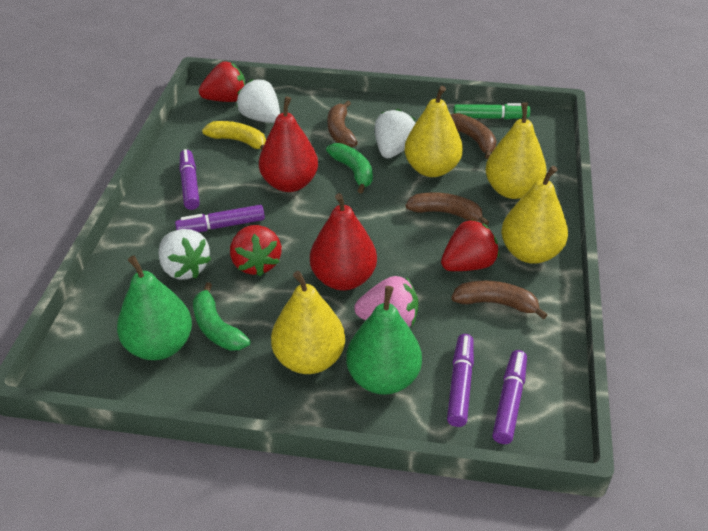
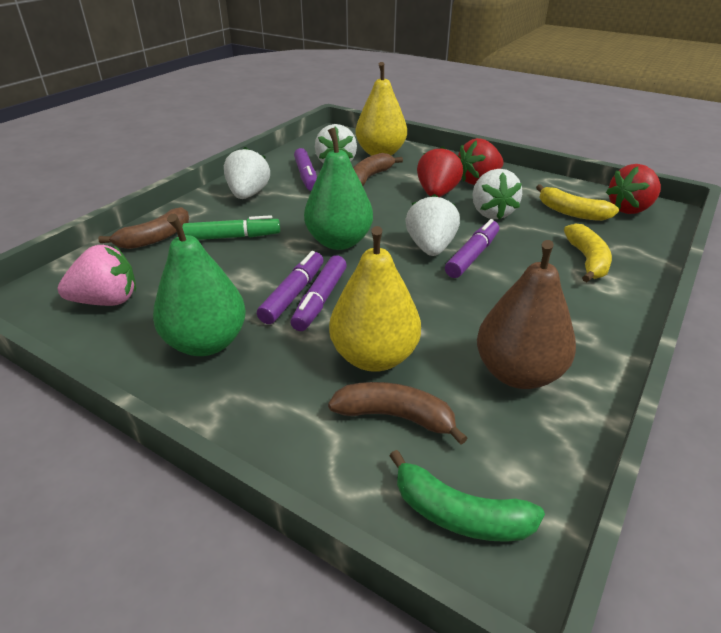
brown banana: [327,100,358,147] [406,192,489,226] [451,113,497,159] [451,281,547,319] = 4 -> [98,207,189,249] [328,382,467,445] [353,153,403,186] = 3
brown pear: none = 0 -> [477,240,576,389] = 1
green banana: [193,282,250,350] [326,143,373,193] = 2 -> [389,450,545,542] = 1
red pear: [259,96,318,192] [310,193,377,290] = 2 -> none = 0
white strawberry: [159,229,211,279] [236,79,280,123] [375,109,415,158] = 3 -> [224,147,270,199] [315,124,357,164] [406,194,460,256] [472,169,522,220] = 4
yellow banana: [202,121,266,150] = 1 -> [536,184,619,221] [564,223,612,282] = 2
yellow pear: [271,271,345,374] [404,86,463,177] [485,103,546,199] [501,166,568,264] = 4 -> [329,226,421,372] [355,62,407,156] = 2

